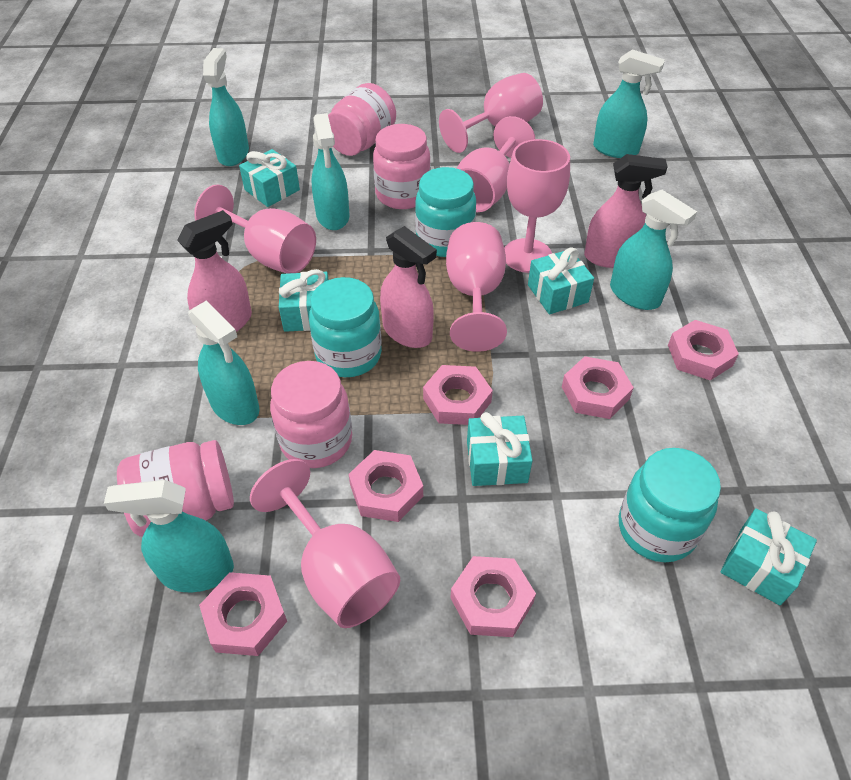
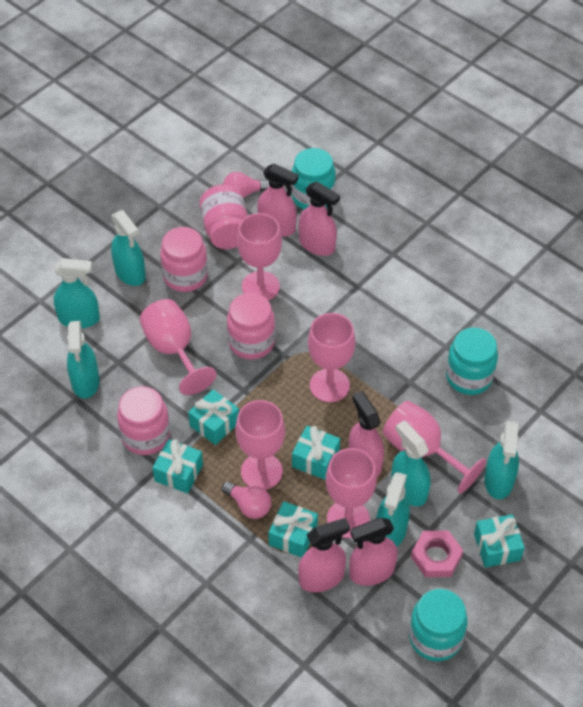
pink light bulb: none = 0 -> [222,481,271,519] [223,172,269,198] = 2
pink nut: [199,572,287,656] [349,450,423,522] [423,365,493,425] [450,556,536,637] [562,356,634,419] [668,320,739,380] = 6 -> [411,530,463,577] = 1
pink spray bottle: [177,210,252,332] [380,226,437,348] [584,154,668,268] = 3 -> [257,164,299,237] [298,518,350,592] [299,182,340,256] [349,391,384,477] [349,518,398,586] = 5

